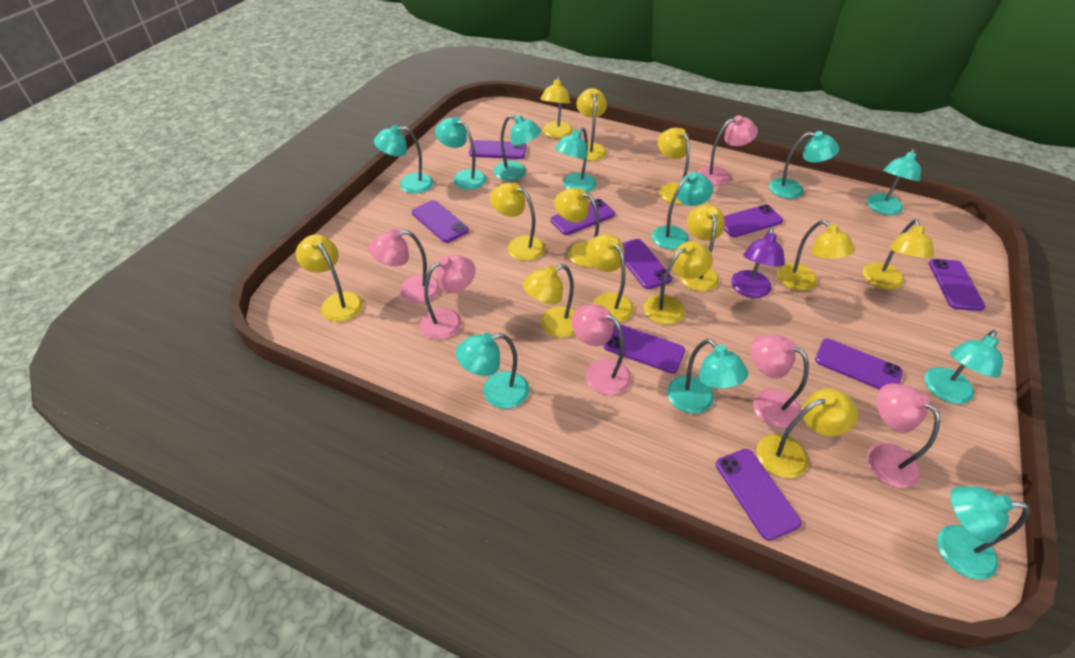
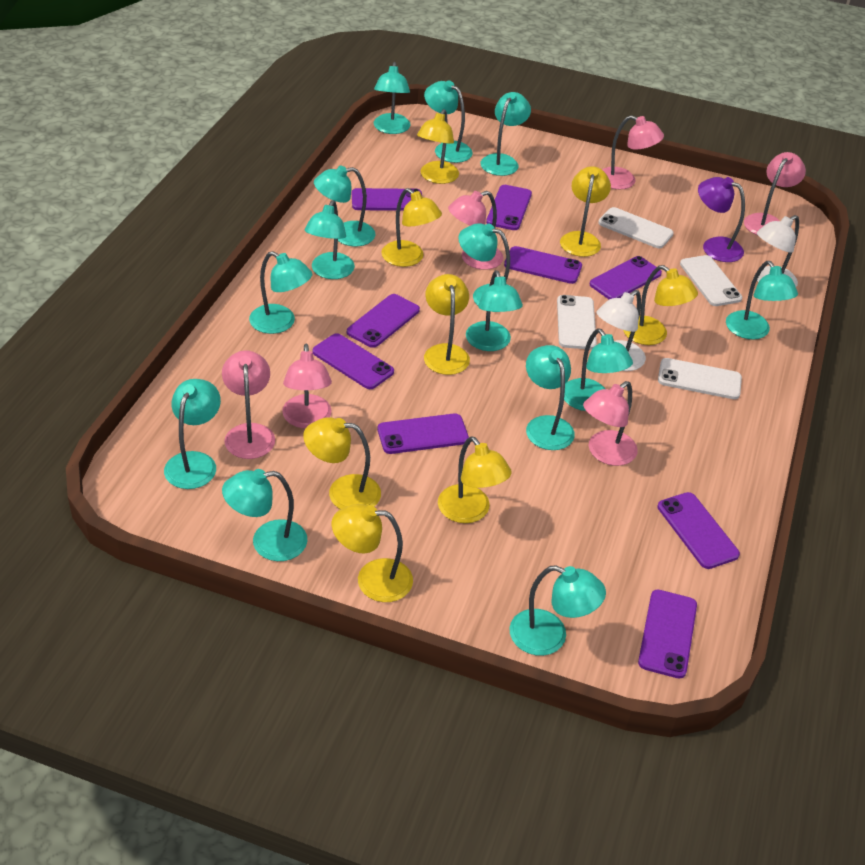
turquoise lamp: [374,125,434,193] [435,117,487,190] [455,333,529,409] [493,115,541,181] [555,127,596,193] [652,173,713,250] [667,339,748,414] [769,131,839,199] [867,149,921,215] [924,330,1003,404] [937,486,1030,580] = 11 -> [164,379,221,489] [222,469,307,561] [249,251,312,334] [305,200,355,279] [314,166,375,246] [374,62,410,134] [424,81,473,163] [459,223,510,306] [466,270,523,351] [481,92,531,176] [510,565,606,656] [526,345,575,450] [564,328,633,411] [726,261,798,340] = 14
white lamp: none = 0 -> [597,290,646,371] [757,215,799,287] = 2
white phone: none = 0 -> [557,295,597,350] [598,207,674,248] [658,358,742,399] [680,255,742,306] = 4
yellow lamp: [296,234,363,322] [490,183,545,261] [523,264,576,338] [540,76,573,139] [554,188,599,267] [576,88,607,161] [586,234,634,322] [644,241,713,325] [657,128,690,204] [680,204,725,291] [757,388,858,478] [777,220,855,291] [863,219,934,290] = 13 -> [303,417,381,509] [332,504,413,602] [381,188,442,267] [417,109,459,184] [424,274,470,375] [438,436,512,523] [560,166,611,257] [623,265,698,345] = 8

